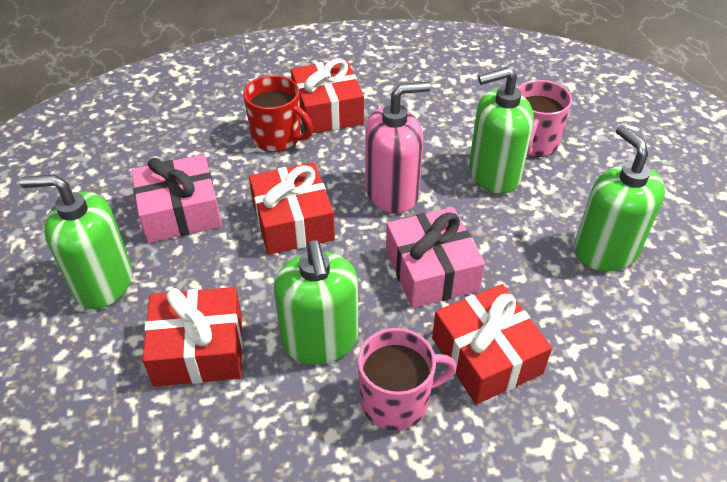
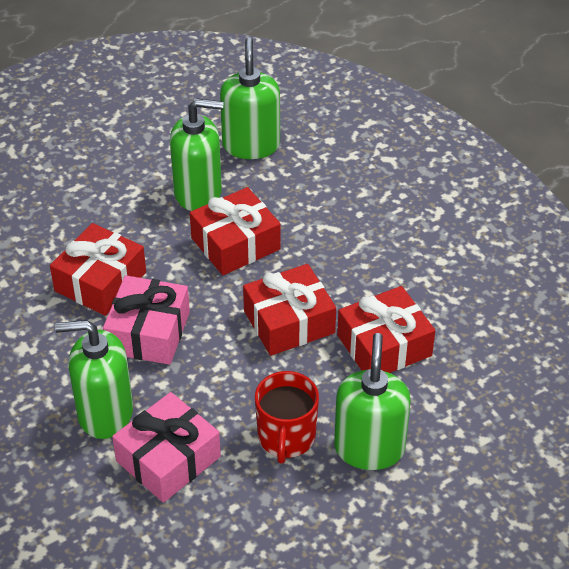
pink mug: [358,328,457,431] [518,80,572,157] = 2 -> none = 0
pink soap dispenser: [365,82,431,213] = 1 -> none = 0

